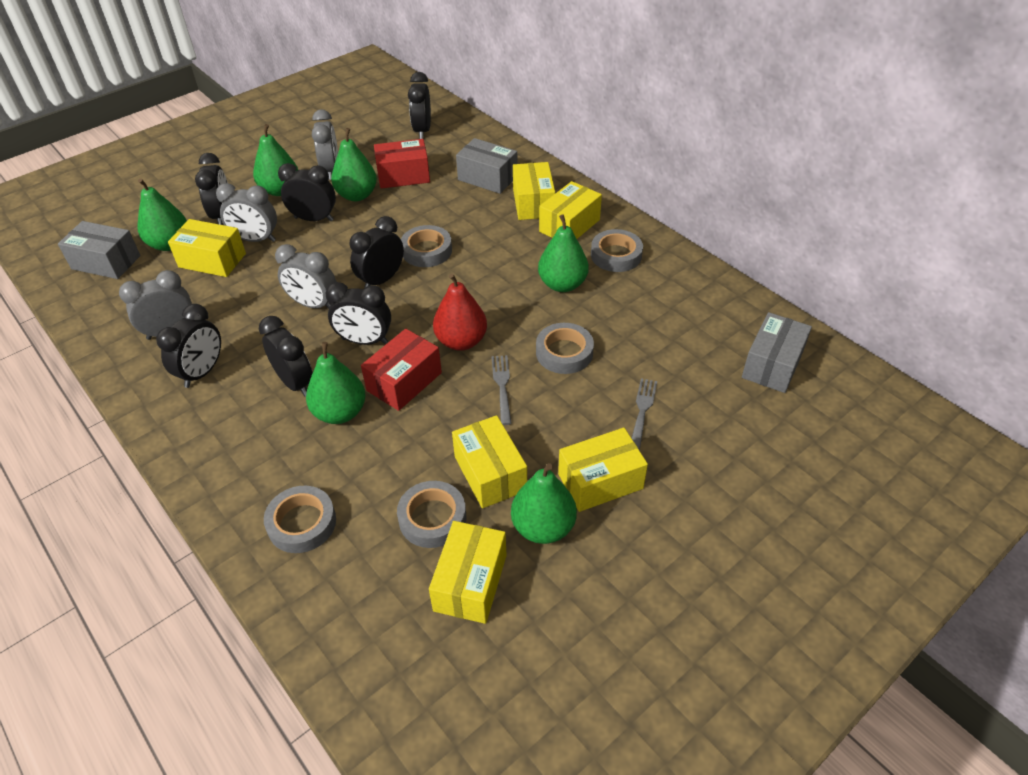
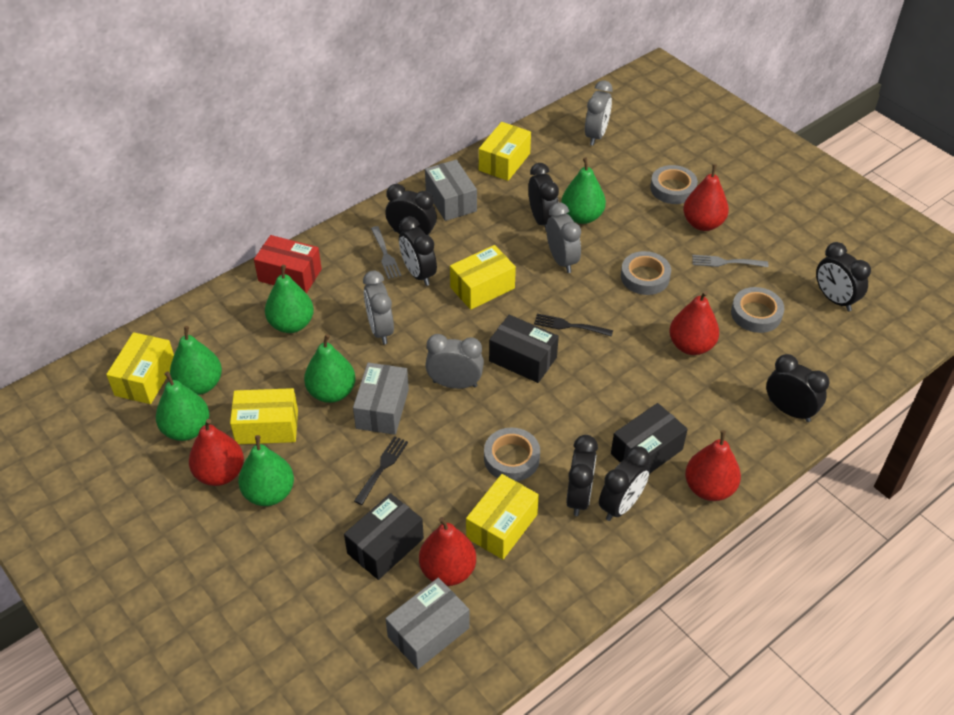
black box: none = 0 -> [344,493,424,580] [489,315,559,383] [611,403,688,473] = 3
black fork: none = 0 -> [354,436,408,505] [534,314,613,337] = 2
grey tape: [264,486,336,553] [397,481,466,548] [401,225,452,267] [536,323,594,374] [591,229,643,272] = 5 -> [484,428,540,481] [621,251,671,295] [650,165,698,204] [731,287,785,333] = 4
red box: [361,329,442,411] [374,139,430,189] = 2 -> [254,235,322,293] = 1
red pear: [433,274,487,351] = 1 -> [189,419,244,486] [419,517,476,586] [669,291,719,355] [683,164,729,231] [685,430,741,501] = 5
yellow box: [168,219,246,277] [429,521,507,624] [452,415,527,509] [513,162,555,220] [539,181,602,239] [558,428,648,512] = 6 -> [106,332,174,404] [230,388,298,444] [450,245,516,310] [466,474,539,560] [479,122,531,181] = 5

